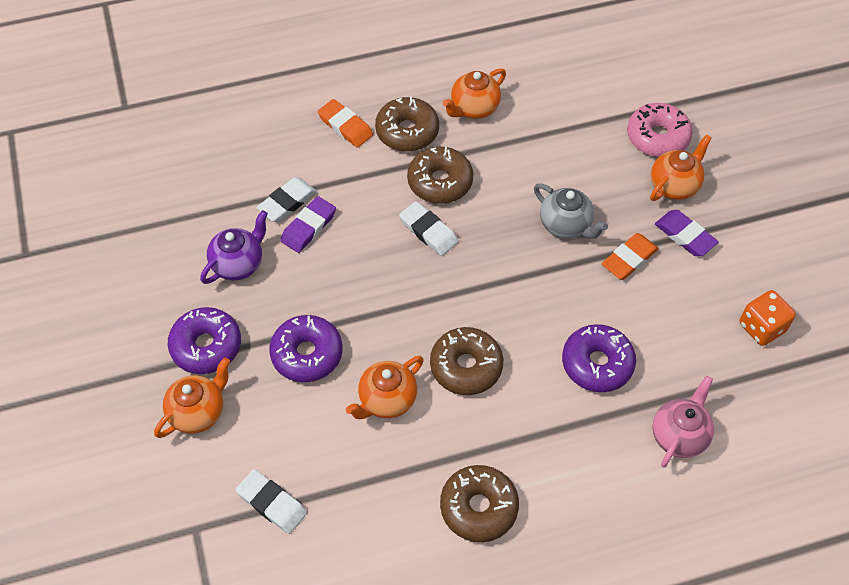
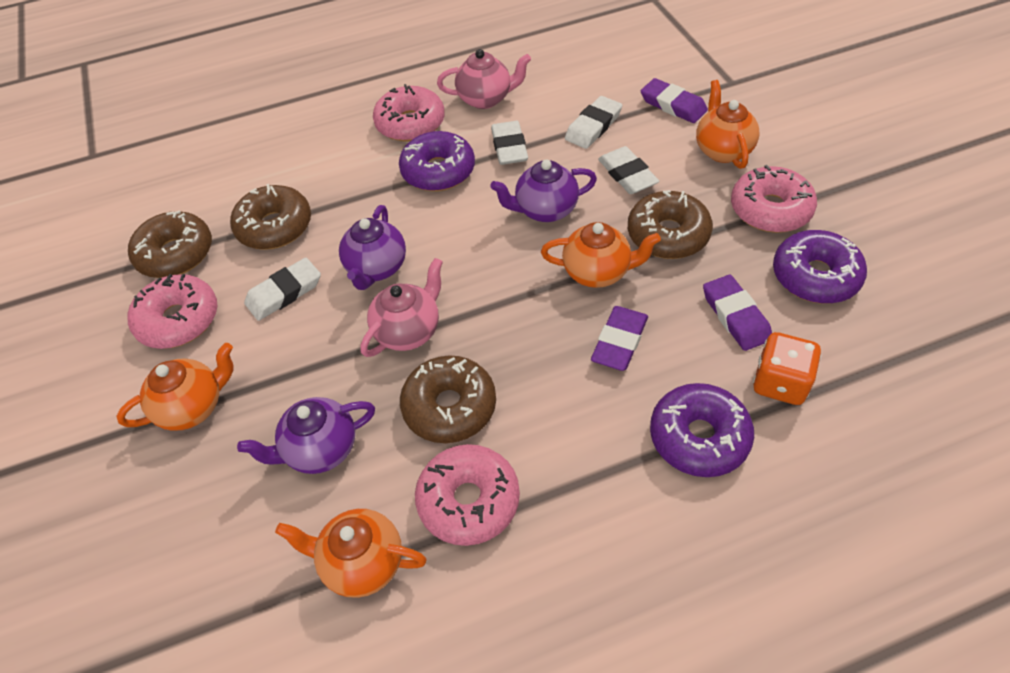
grey teapot: [534,183,608,239] = 1 -> none = 0
orange eraser: [317,99,373,148] [602,233,659,280] = 2 -> none = 0
pink donut: [627,103,693,157] = 1 -> [128,274,217,349] [373,84,445,142] [415,444,520,546] [731,165,817,233] = 4
pink teapot: [652,376,714,468] = 1 -> [361,258,443,357] [437,49,531,109] = 2
purple eraser: [280,196,336,253] [655,210,718,256] = 2 -> [591,306,648,371] [641,78,708,123] [703,275,772,351] = 3
purple teapot: [200,210,268,284] = 1 -> [237,397,375,474] [339,205,406,290] [490,159,597,222] = 3
white eraser: [235,469,307,534] [256,177,317,222] [399,201,458,256] = 3 -> [244,258,321,321] [491,121,528,165] [565,96,622,149] [598,146,660,194] = 4

